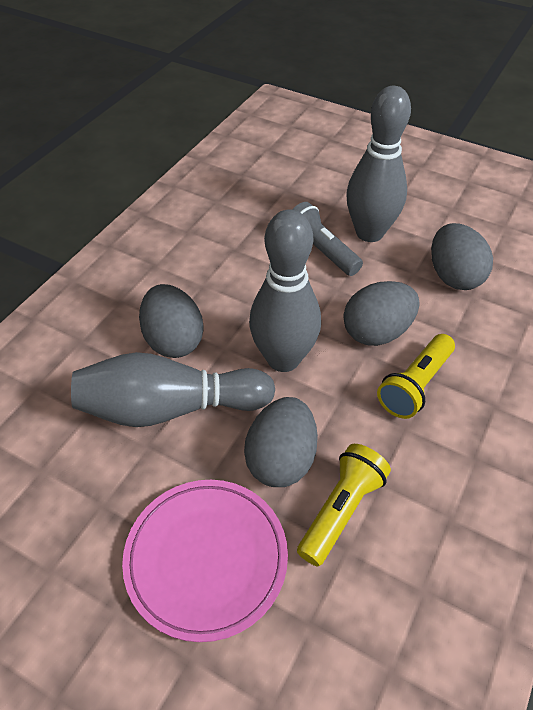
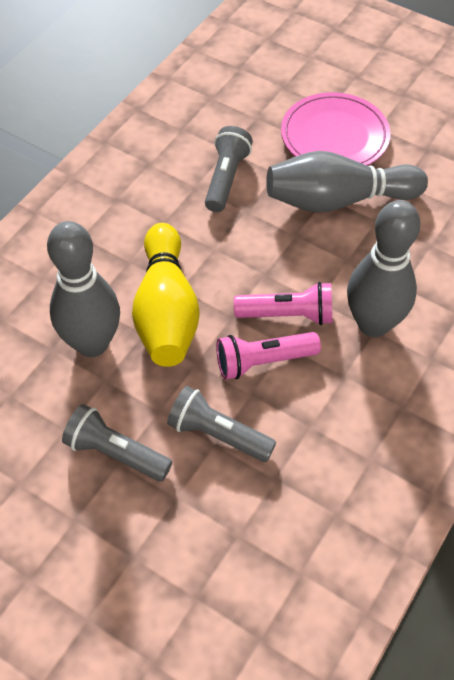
grey egg: [139,284,204,358] [244,397,318,487] [343,281,420,346] [431,223,493,290] = 4 -> none = 0
grey flashlight: [292,202,363,276] = 1 -> [62,404,172,481] [167,386,276,462] [205,126,253,212] = 3
pink flashlight: none = 0 -> [216,332,321,379] [234,282,332,325] = 2
yellow bowling pin: none = 0 -> [132,223,200,367] = 1
yellow flashlight: [297,444,391,566] [377,334,455,419] = 2 -> none = 0

